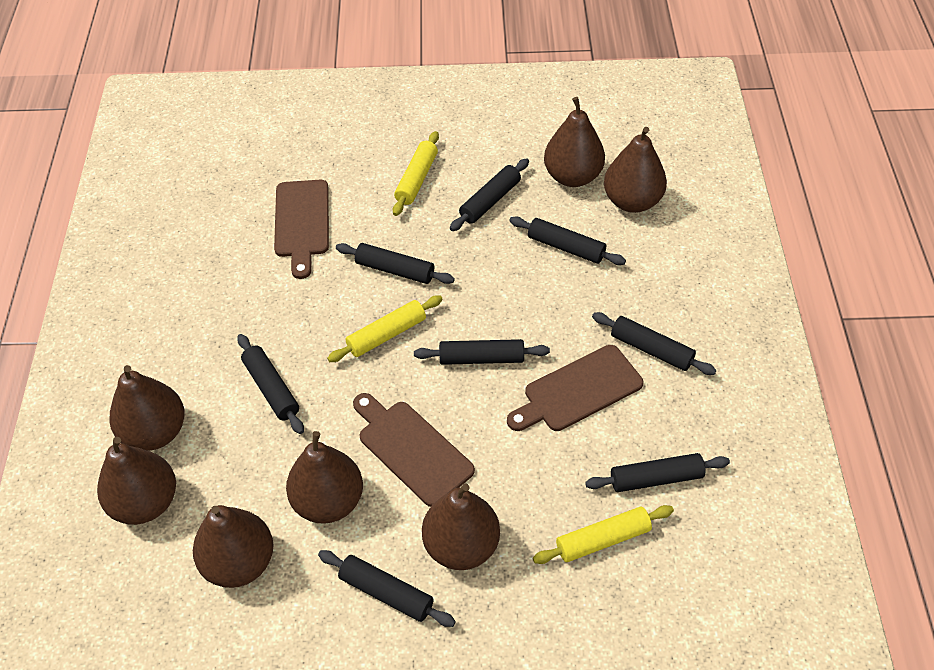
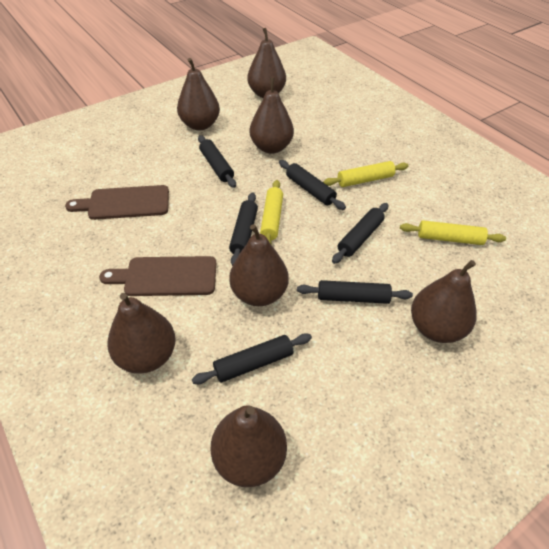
black rolling pin: [237,334,304,434] [318,550,456,627] [336,243,455,284] [414,339,550,365] [450,158,529,231] [509,217,626,265] [585,453,730,492] [592,312,716,375] = 8 -> [192,333,312,384] [198,135,236,188] [229,192,258,266] [279,160,346,210] [297,280,413,304] [332,203,388,264] = 6
brown cutting board: [274,180,329,279] [353,393,475,507] [507,345,643,431] = 3 -> [65,185,169,220] [99,256,216,296] = 2

